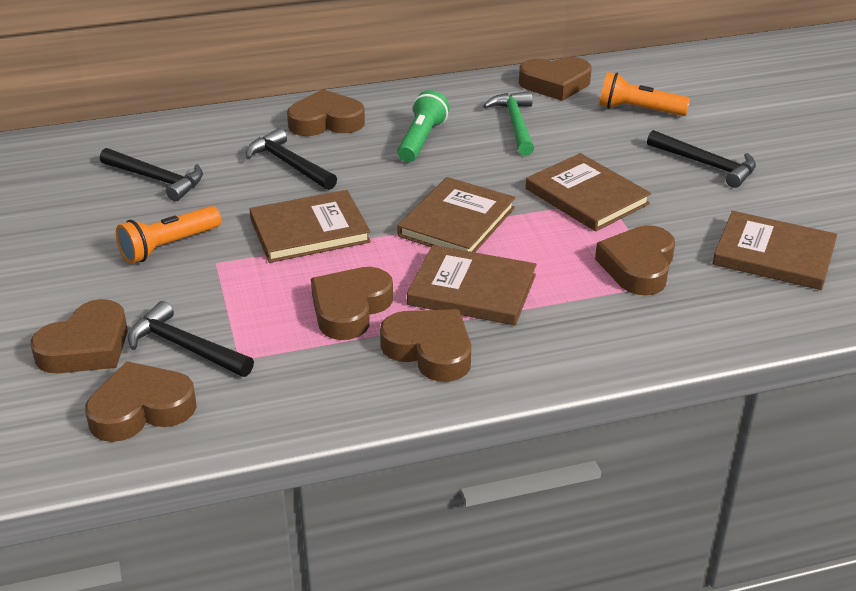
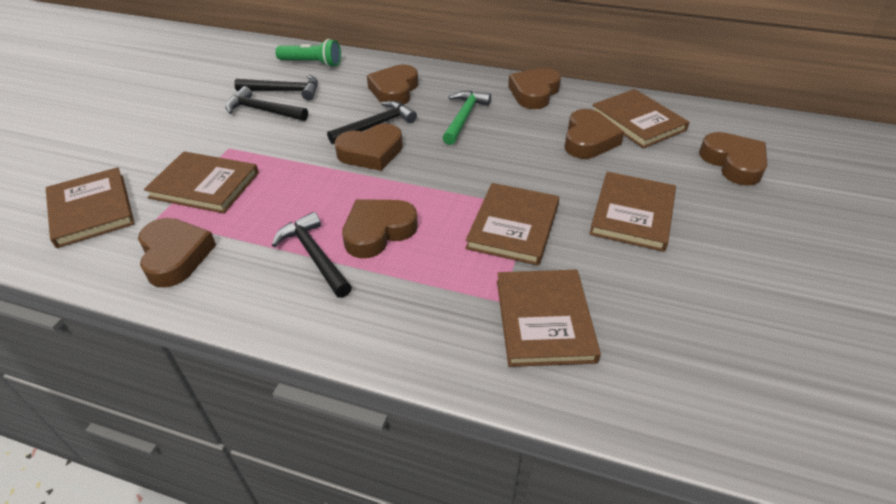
brown book: [249,190,371,263] [397,177,516,252] [407,245,537,325] [526,153,651,231] [713,211,837,290] = 5 -> [46,167,135,248] [144,151,259,213] [465,183,559,266] [497,270,601,367] [589,172,676,252] [592,89,690,148] = 6
orange flashlight: [116,206,221,264] [599,72,690,116] = 2 -> none = 0

